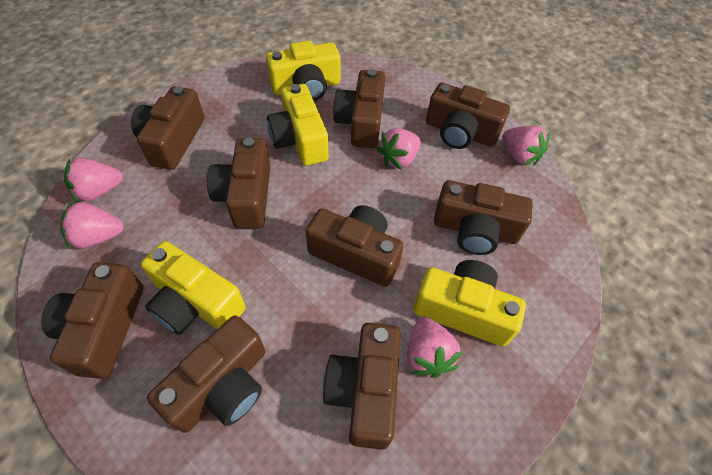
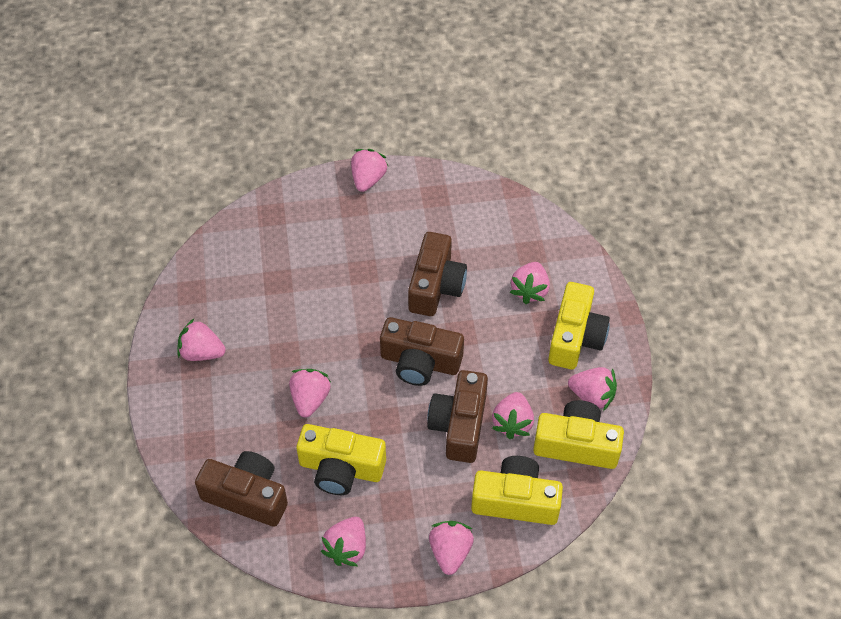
brown camera: [41,262,144,379] [131,86,205,170] [147,315,265,433] [207,138,271,228] [306,205,403,287] [323,323,400,450] [333,69,385,148] [426,83,510,149] [434,180,533,255] = 9 -> [195,451,288,527] [380,317,464,386] [408,232,467,316] [427,370,488,463] = 4
pink strawberry: [60,200,124,249] [64,158,123,203] [377,128,421,170] [407,317,463,378] [502,126,550,165] = 5 -> [178,319,226,361] [289,369,331,418] [321,517,366,566] [351,149,388,192] [429,521,474,575] [492,392,534,439] [510,262,550,304] [568,367,617,411] = 8

